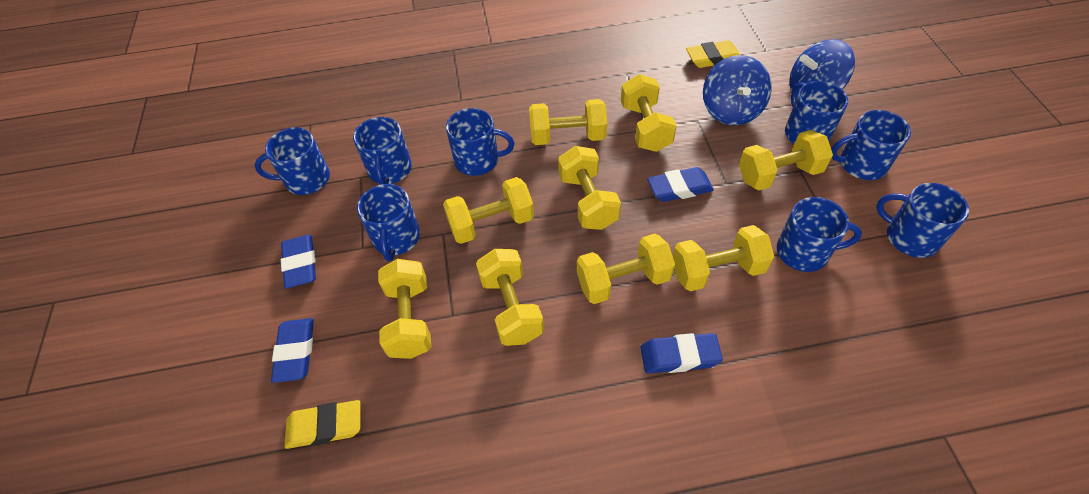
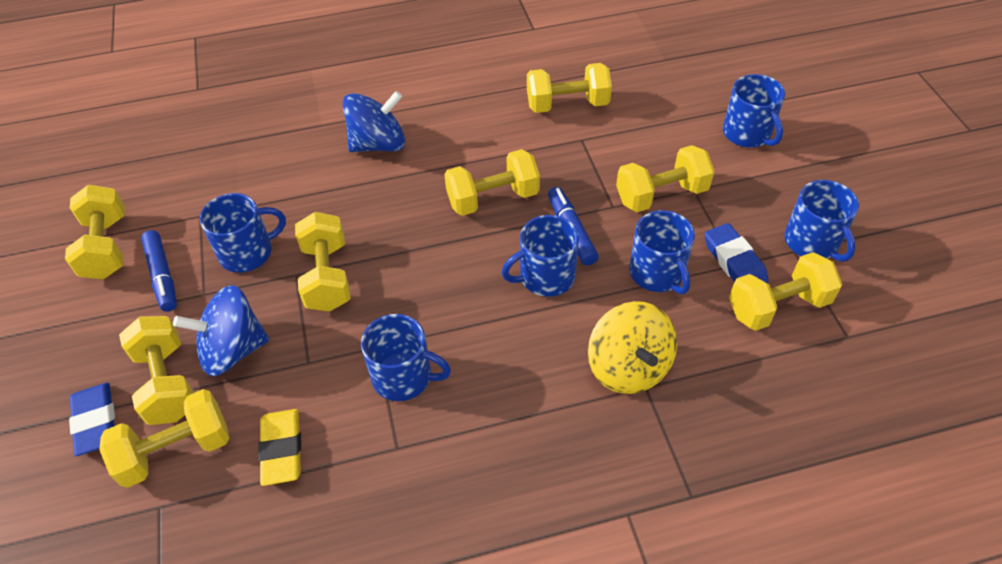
blue eraser: [271,318,314,383] [281,235,316,289] [640,333,723,374] [647,167,714,202] = 4 -> [69,383,115,456] [705,223,768,283] = 2
blue marker: none = 0 -> [141,230,177,312] [548,187,599,266] = 2
blue mug: [255,127,330,195] [353,117,412,185] [357,184,420,261] [446,108,514,176] [777,197,862,272] [785,81,848,144] [831,110,911,180] [876,183,969,258] = 8 -> [200,193,286,273] [361,314,451,401] [502,215,579,297] [629,210,695,294] [723,74,785,148] [784,180,859,262] = 6
yellow dumbbell: [378,259,431,359] [443,177,534,244] [476,249,544,346] [529,99,607,145] [558,146,621,230] [577,234,675,304] [621,74,677,152] [673,225,774,291] [739,130,833,190] = 9 -> [65,185,125,279] [99,389,229,488] [119,316,194,425] [295,212,351,312] [444,149,540,216] [527,63,612,113] [616,145,715,212] [729,252,842,331] = 8
yellow eraser: [285,400,360,449] [686,40,740,68] = 2 -> [258,409,301,486] = 1
yellow spinning top: none = 0 -> [588,301,677,394] = 1

